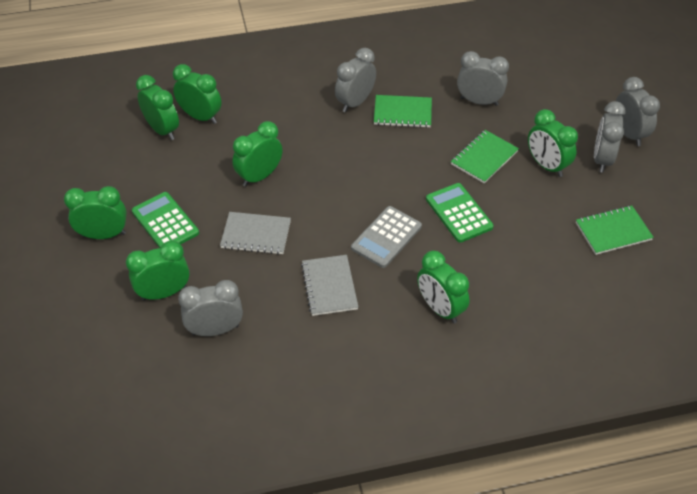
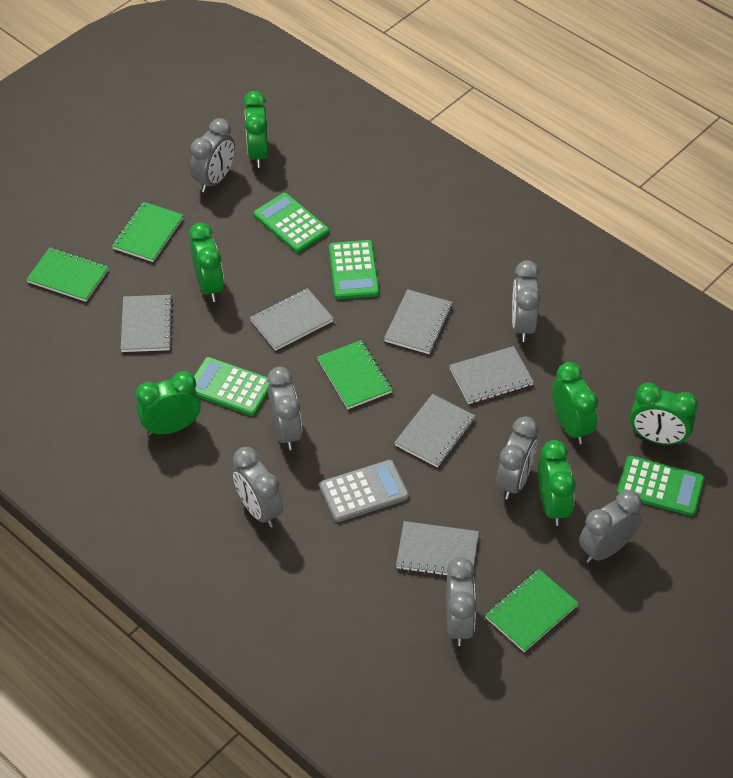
green calculator: [132,192,199,248] [426,183,493,243] = 2 -> [194,357,269,416] [253,193,329,253] [329,240,379,299] [617,456,705,516] = 4
green clock: [64,186,127,239] [126,240,190,301] [136,75,179,140] [173,64,222,124] [232,121,282,187] [417,251,469,323] [528,109,578,177] = 7 -> [136,371,201,436] [189,223,224,302] [244,91,268,168] [538,440,576,526] [552,362,598,444] [630,383,698,445] = 6
green notebook: [374,95,432,128] [451,130,519,183] [576,205,654,255] = 3 -> [26,247,109,302] [112,202,184,262] [317,340,392,409] [485,569,579,652] = 4
grey clock: [178,280,243,336] [335,48,376,113] [457,51,509,106] [594,101,625,173] [616,77,660,146] = 5 -> [190,118,235,193] [232,447,283,527] [267,367,302,450] [446,557,477,646] [496,416,538,500] [512,261,540,342] [579,490,642,563] = 7
grey notebook: [220,212,291,255] [301,255,358,316] = 2 -> [121,295,173,352] [250,288,334,351] [384,289,453,354] [394,394,475,467] [396,521,479,576] [449,346,534,404] = 6

